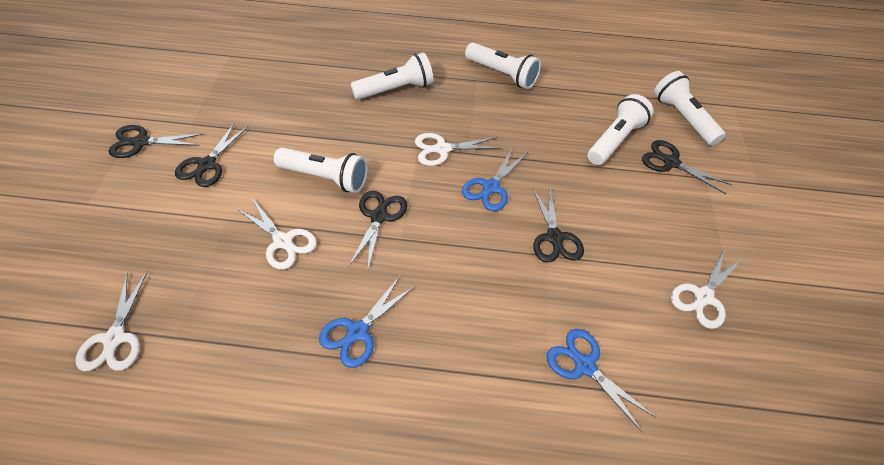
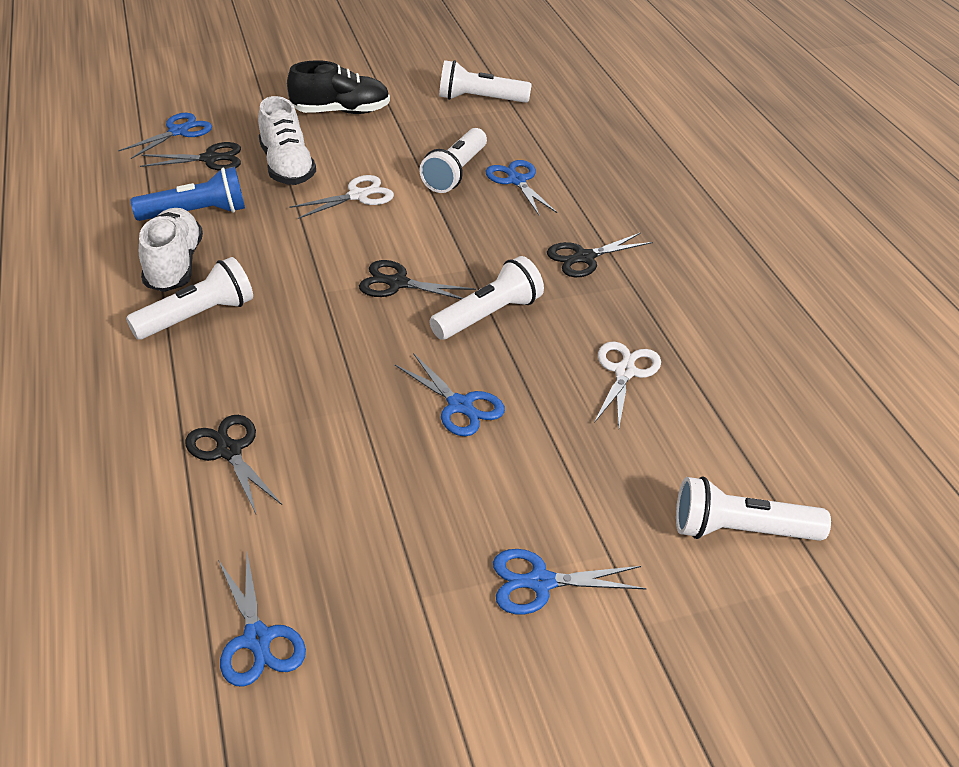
black scissors: [108,125,203,158] [175,123,248,187] [349,191,408,269] [533,188,584,263] [642,140,732,194] = 5 -> [140,142,241,171] [185,415,282,514] [359,260,476,299] [547,233,653,277] = 4
black shoe: none = 0 -> [287,60,390,114] = 1
blue flashlight: none = 0 -> [130,167,245,221] = 1
blue scissors: [319,276,415,368] [462,147,527,211] [546,329,656,433] = 3 -> [118,113,212,159] [218,553,306,687] [395,353,505,436] [486,160,557,215] [493,549,647,615] = 5
white scissors: [76,271,148,371] [236,197,317,270] [415,133,500,166] [671,248,743,329] = 4 -> [289,175,394,219] [594,341,661,427] = 2
white shoe: none = 0 -> [139,208,203,292] [258,96,316,185] = 2

